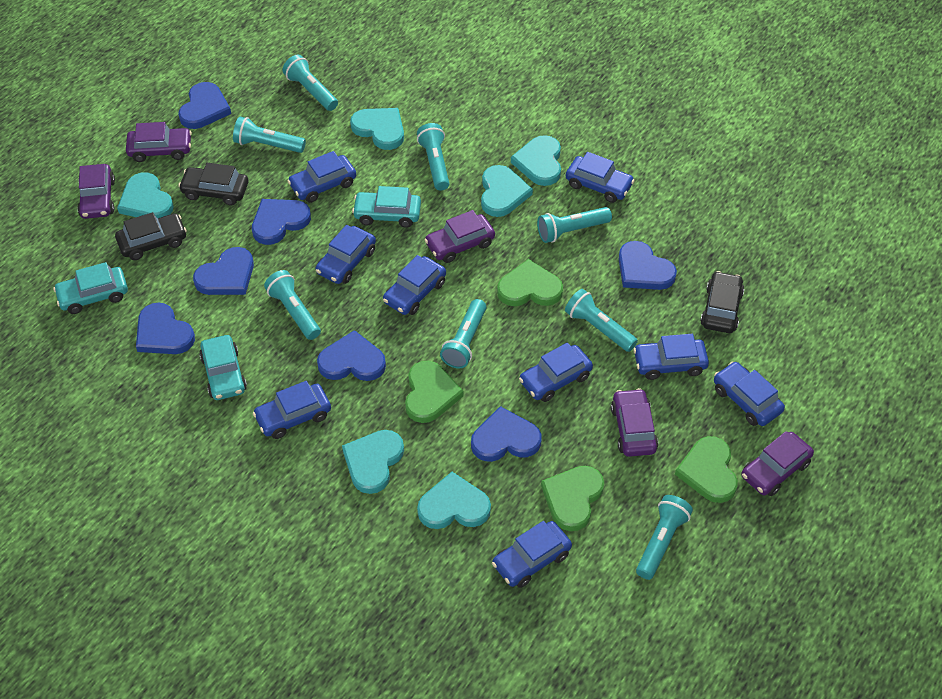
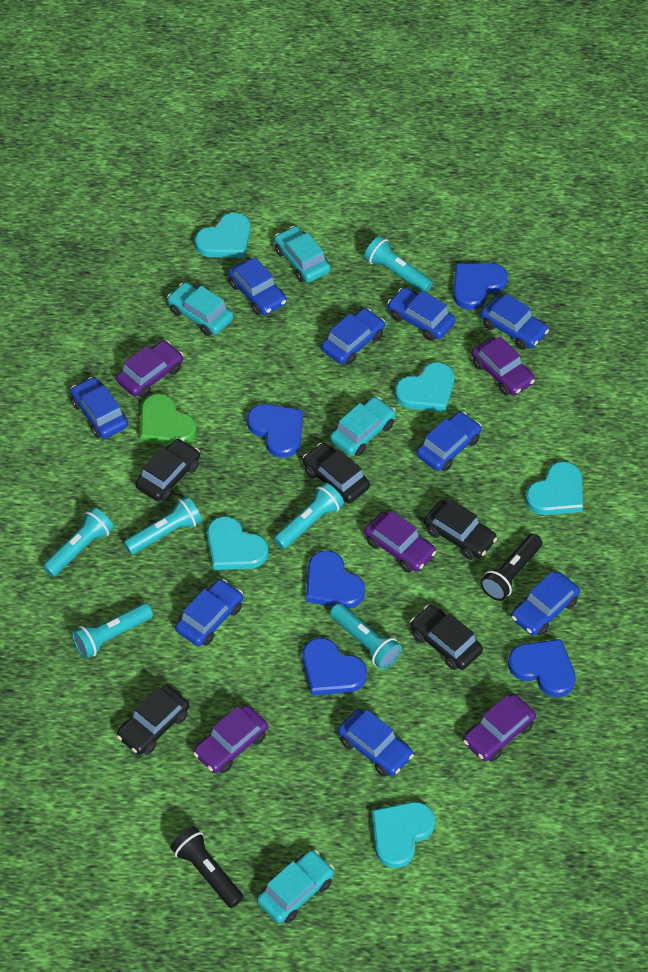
black car: [115,212,187,260] [178,163,248,205] [700,271,744,333] = 3 -> [117,685,190,755] [135,439,200,501] [303,443,370,503] [410,605,483,670] [424,499,497,560] = 5
black flashlight: none = 0 -> [170,827,243,908] [480,534,542,601] = 2
blue heart: [136,303,195,354] [178,82,231,129] [193,247,254,295] [252,199,311,245] [317,330,386,381] [471,406,542,462] [619,241,677,290] = 7 -> [247,404,303,458] [302,638,367,695] [306,550,365,608] [453,263,508,310] [508,639,576,697] = 5
green heart: [405,361,463,423] [497,259,563,306] [541,466,604,531] [675,436,738,503] = 4 -> [140,394,197,445] = 1
turquoise car: [53,262,128,314] [199,335,247,400] [352,186,421,228] = 3 -> [167,282,234,336] [257,850,334,923] [274,226,330,282] [330,397,396,456] = 4
turquoise flashlight: [233,117,306,153] [264,270,321,340] [283,55,338,111] [417,123,449,191] [440,299,486,369] [537,207,612,243] [565,289,638,352] [636,495,693,580] = 8 -> [43,507,114,577] [72,603,153,659] [124,496,202,555] [273,483,344,549] [330,603,402,669] [364,236,433,292] = 6
turquoise heart: [117,172,174,218] [342,430,404,494] [350,108,404,150] [417,472,491,529] [481,165,533,217] [511,135,561,186] = 6 -> [195,212,251,258] [207,516,268,570] [372,802,435,868] [395,362,454,412] [525,461,583,515] = 5

